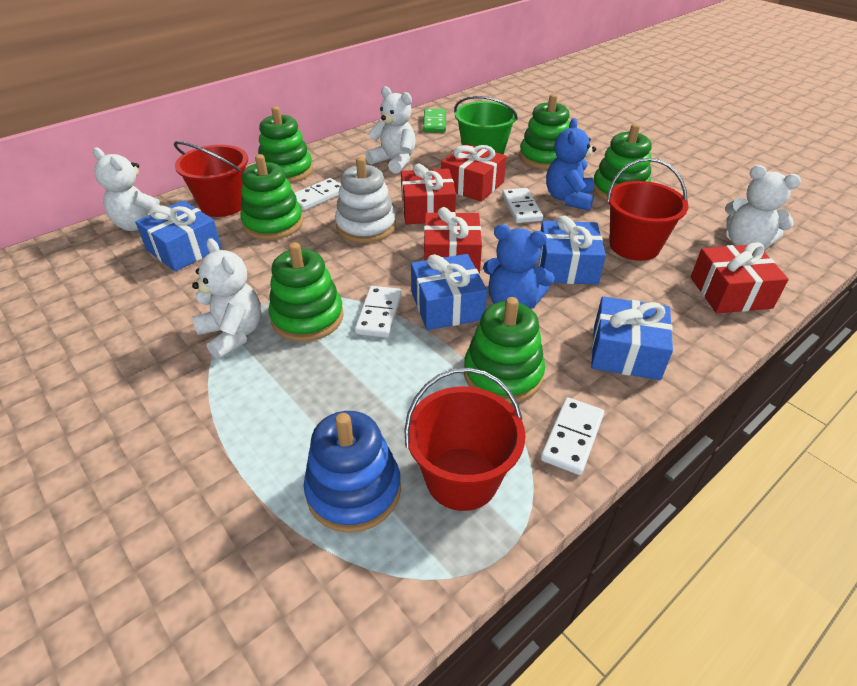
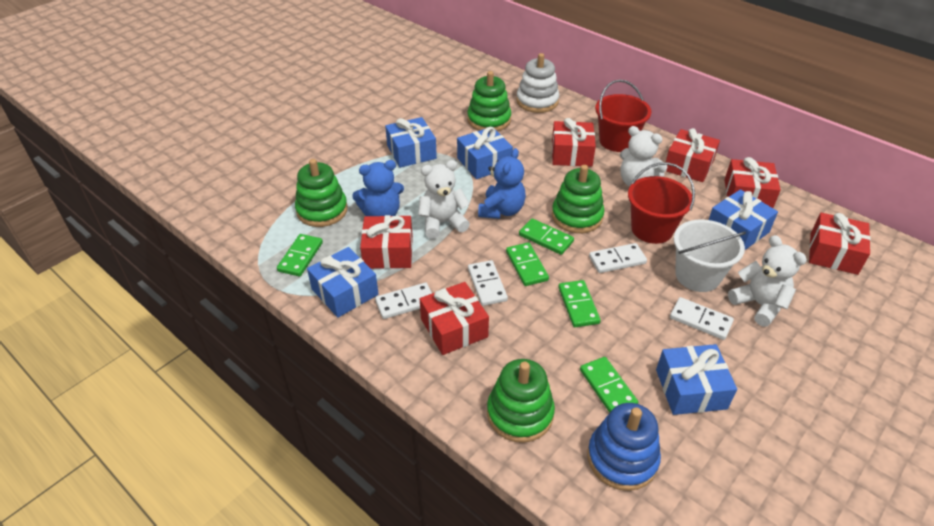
blue gift: [135,200,222,272] [411,254,487,330] [539,216,606,285] [591,296,673,380] = 4 -> [307,247,379,318] [385,117,437,168] [457,127,513,179] [656,344,737,415] [709,189,778,250] = 5
green bucket: [454,96,518,155] = 1 -> none = 0
green domino: [423,109,446,132] = 1 -> [277,234,323,276] [506,242,549,286] [519,218,574,255] [558,280,601,327] [580,357,638,413] = 5
green stacking toy: [240,154,303,240] [258,106,313,183] [268,242,344,342] [464,297,545,404] [519,94,570,169] [593,123,652,201] = 6 -> [295,159,348,227] [467,71,511,131] [487,359,555,443] [552,165,605,233] = 4
red bucket: [174,141,248,217] [404,368,525,511] [607,158,688,261] = 3 -> [595,80,651,152] [628,162,695,244] = 2
red gift: [401,164,456,224] [424,207,482,274] [441,144,506,202] [691,243,789,313] = 4 -> [360,215,413,269] [420,282,489,355] [552,118,596,167] [666,128,720,182] [725,157,781,208] [809,213,871,275] = 6
white bucket: none = 0 -> [674,219,746,292] = 1
white teddy bear: [93,148,167,231] [192,238,261,360] [366,86,416,174] [725,165,801,249] = 4 -> [418,160,470,239] [620,126,668,187] [728,235,807,326] = 3

